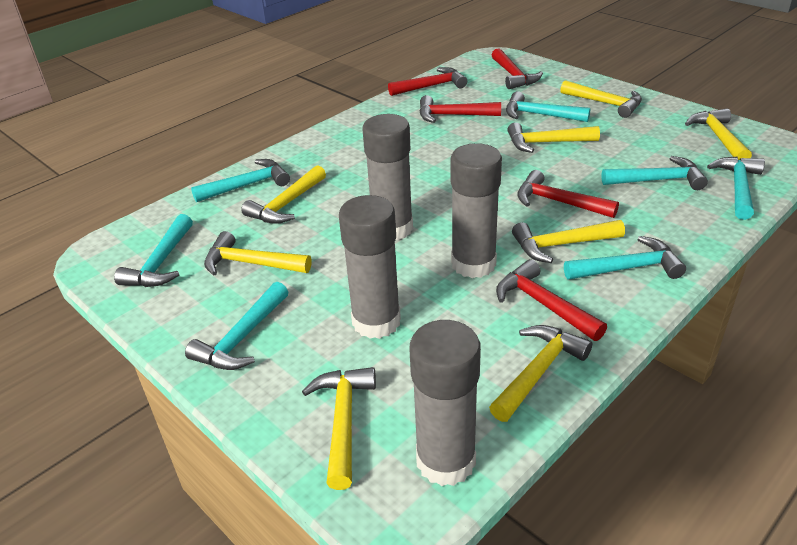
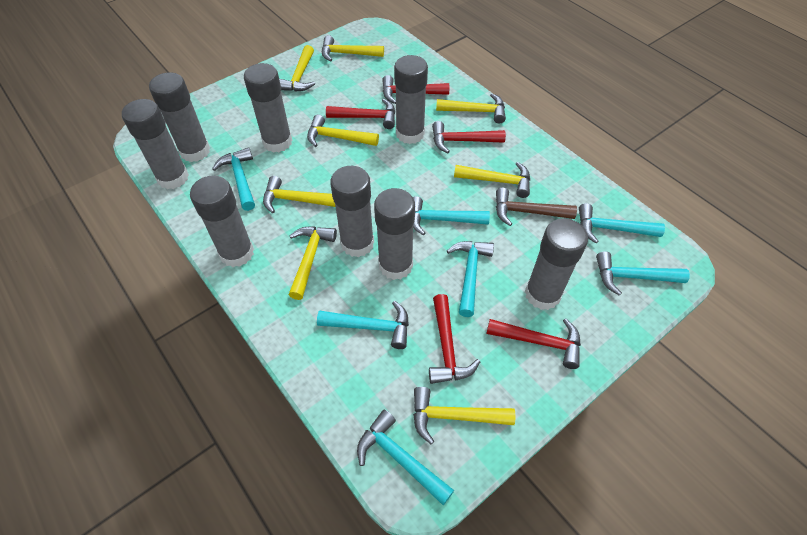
brown hammer: none = 0 -> [496,188,577,226] = 1
grey glue stick: [339,195,401,339] [363,114,413,240] [409,320,481,486] [450,143,502,278] = 4 -> [122,99,189,189] [149,72,210,162] [190,176,254,267] [244,63,292,152] [330,166,374,257] [374,188,415,280] [394,55,428,144] [525,218,588,310] = 8

